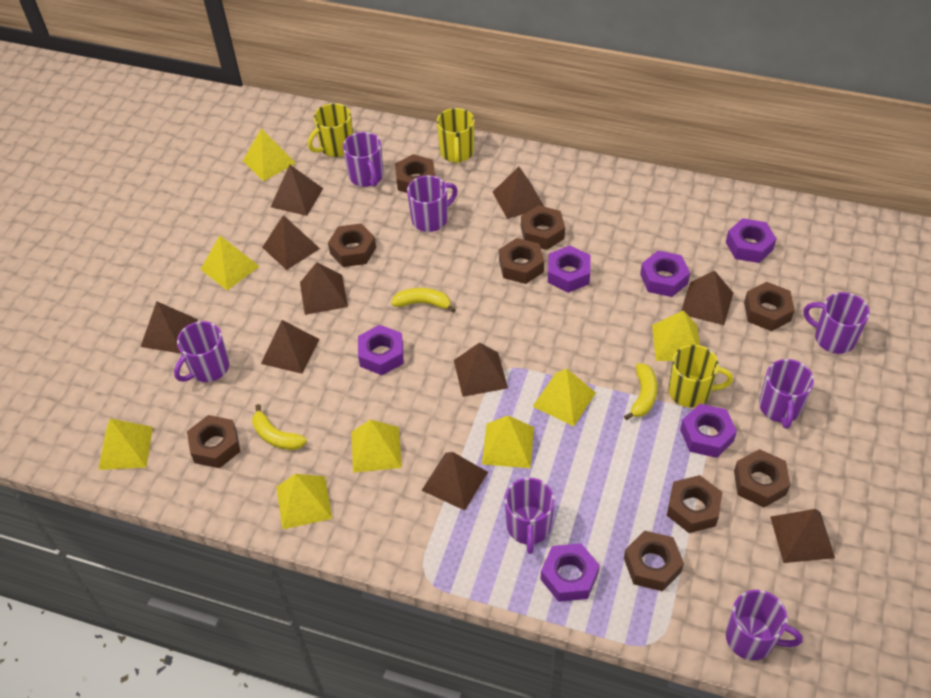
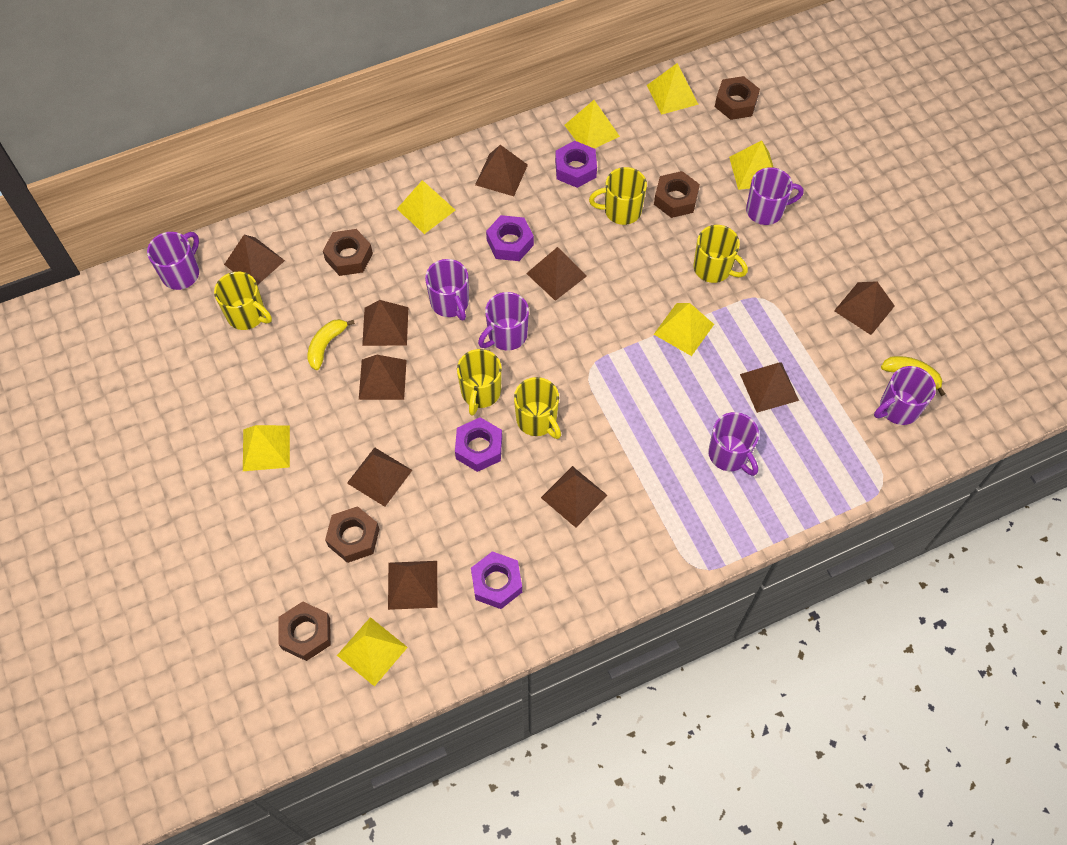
brown nut: [187,415,241,468] [328,224,376,267] [395,154,435,193] [499,238,544,284] [521,205,565,250] [624,531,684,591] [667,475,723,533] [734,449,790,507] [744,282,795,331] = 9 -> [278,601,331,661] [323,229,373,276] [325,506,379,563] [654,171,700,218] [715,76,760,120] = 5
purple mug: [174,321,229,382] [343,132,383,187] [407,175,458,232] [504,478,555,554] [726,590,803,660] [759,359,814,429] [803,292,870,354] = 7 -> [147,232,199,290] [425,259,469,321] [478,292,529,350] [708,412,759,476] [746,167,804,225] [874,366,936,425] = 6
purple nut: [358,325,404,375] [540,543,600,602] [548,246,590,293] [640,251,690,297] [680,404,737,458] [726,218,776,263] = 6 -> [455,417,502,472] [471,551,522,609] [486,215,534,261] [555,141,597,188] = 4
yellow banana: [252,404,307,450] [391,288,456,313] [624,363,657,420] = 3 -> [307,319,355,370] [881,356,945,396] = 2
yellow mug: [308,103,353,157] [436,108,475,164] [668,345,733,408] = 3 -> [214,272,272,330] [457,349,502,416] [514,377,561,439] [589,167,647,225] [694,225,748,283] = 5
yellow pyramid: [98,418,153,470] [200,236,260,290] [243,129,296,181] [277,474,332,529] [351,420,402,473] [482,415,534,468] [532,368,596,426] [652,311,700,361] = 8 -> [243,425,290,471] [337,617,408,686] [397,180,456,234] [564,100,620,149] [647,63,699,115] [654,303,714,356] [729,140,774,190] = 7

